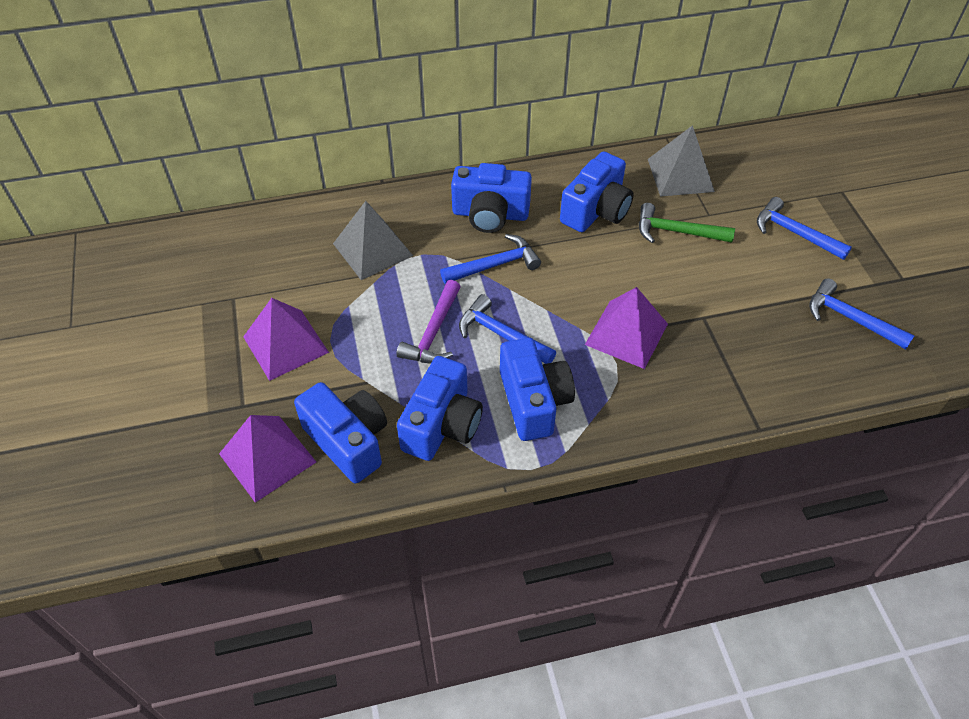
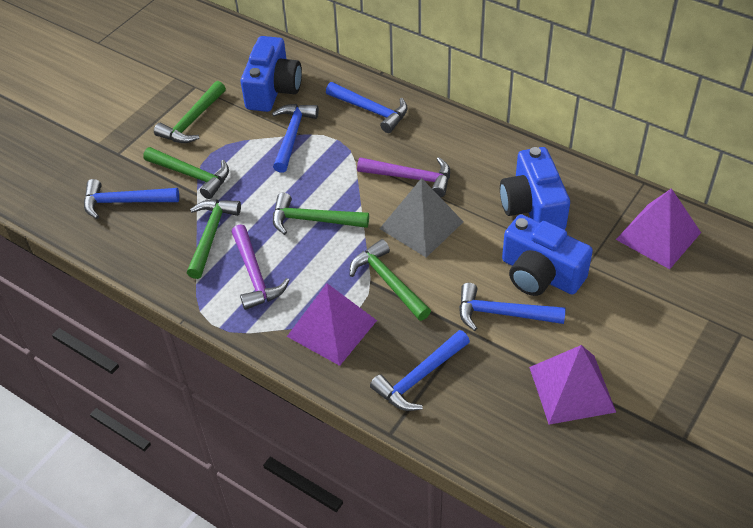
blue camera: [294,382,387,483] [397,356,483,461] [451,163,532,233] [500,338,575,441] [560,151,634,232] = 5 -> [241,36,302,112] [500,147,570,230] [502,214,593,296] = 3
blue hammer: [440,234,541,284] [459,294,556,364] [757,197,852,260] [809,278,915,350] = 4 -> [84,179,179,219] [272,104,319,173] [326,82,408,133] [370,330,470,411] [459,283,566,331] = 5
green hammer: [639,203,735,243] = 1 -> [143,147,229,199] [154,81,226,143] [187,199,241,279] [273,193,369,235] [350,239,431,321] = 5
grey pyramid: [333,201,413,280] [648,125,715,197] = 2 -> [380,178,463,258] = 1
purple hammer: [396,280,461,364] = 1 -> [232,224,289,310] [357,157,450,197] = 2

